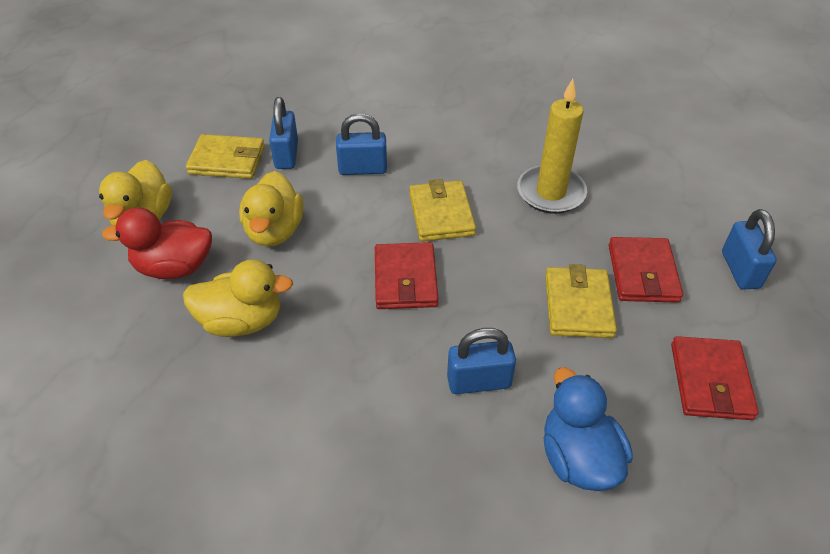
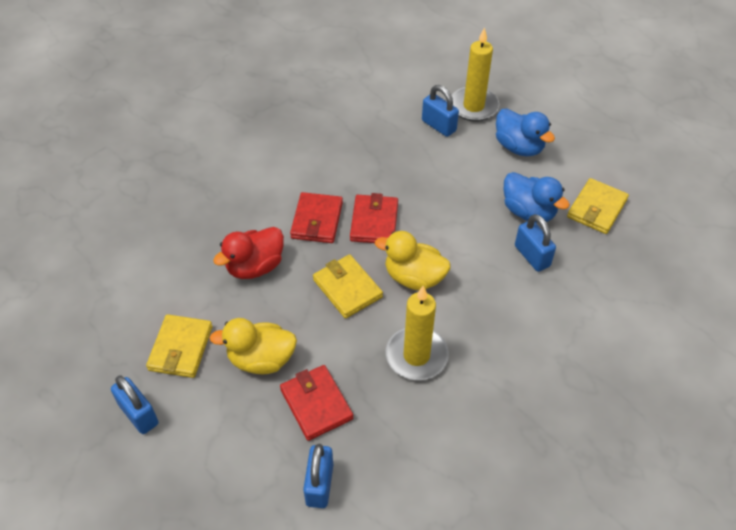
blue duck: [544,367,633,491] = 1 -> [496,108,555,156] [504,172,570,223] = 2
yellow candle: [517,79,587,214] = 1 -> [386,286,449,380] [451,27,499,121] = 2
yellow duck: [99,160,172,225] [183,259,293,337] [239,171,303,247] = 3 -> [209,318,297,374] [375,231,451,290] = 2

